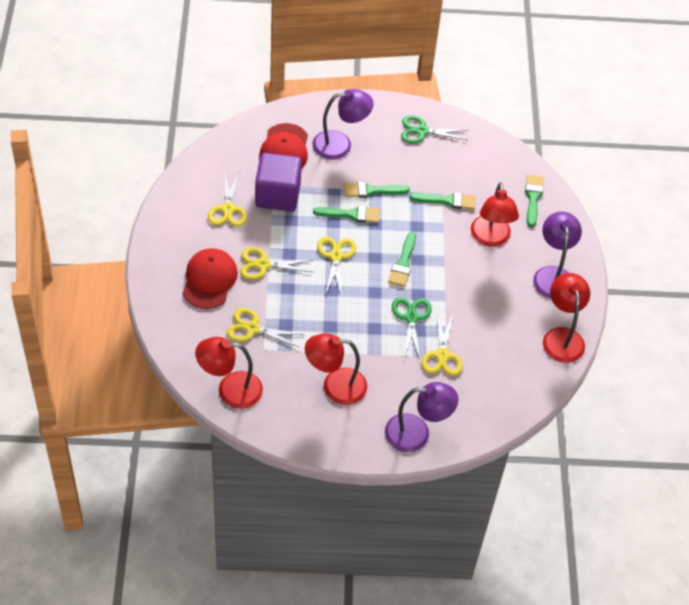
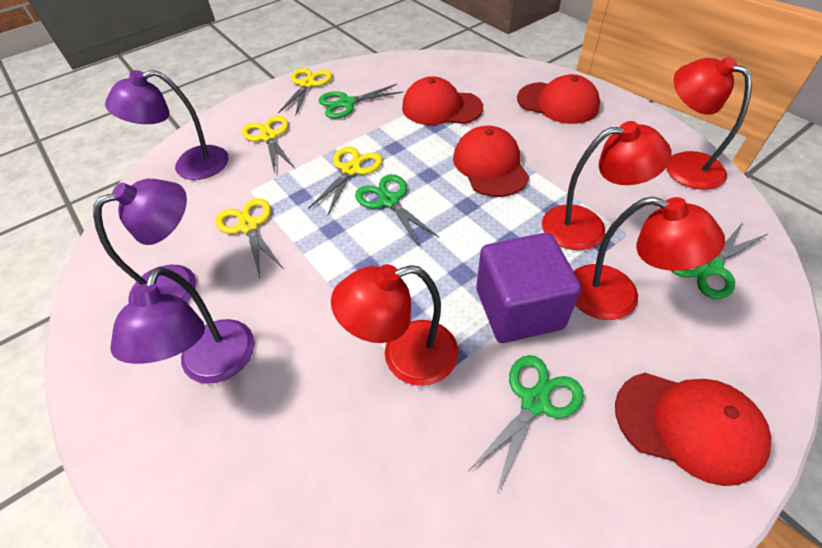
green brush: [313,206,380,223] [344,182,410,198] [388,232,416,287] [410,192,475,210] [525,175,544,227] = 5 -> none = 0
green scissors: [392,297,432,359] [401,115,469,143] = 2 -> [318,84,403,119] [355,174,439,247] [468,355,584,492] [672,221,767,299] = 4
red cap: [182,248,238,309] [260,123,308,168] = 2 -> [402,76,483,125] [453,126,529,197] [517,74,600,124] [615,373,771,486] = 4
yellow scissors: [208,171,247,226] [227,308,304,348] [240,247,313,280] [317,237,356,297] [422,313,463,376] = 5 -> [215,198,284,278] [242,116,294,174] [278,68,332,116] [308,147,383,215] = 4

